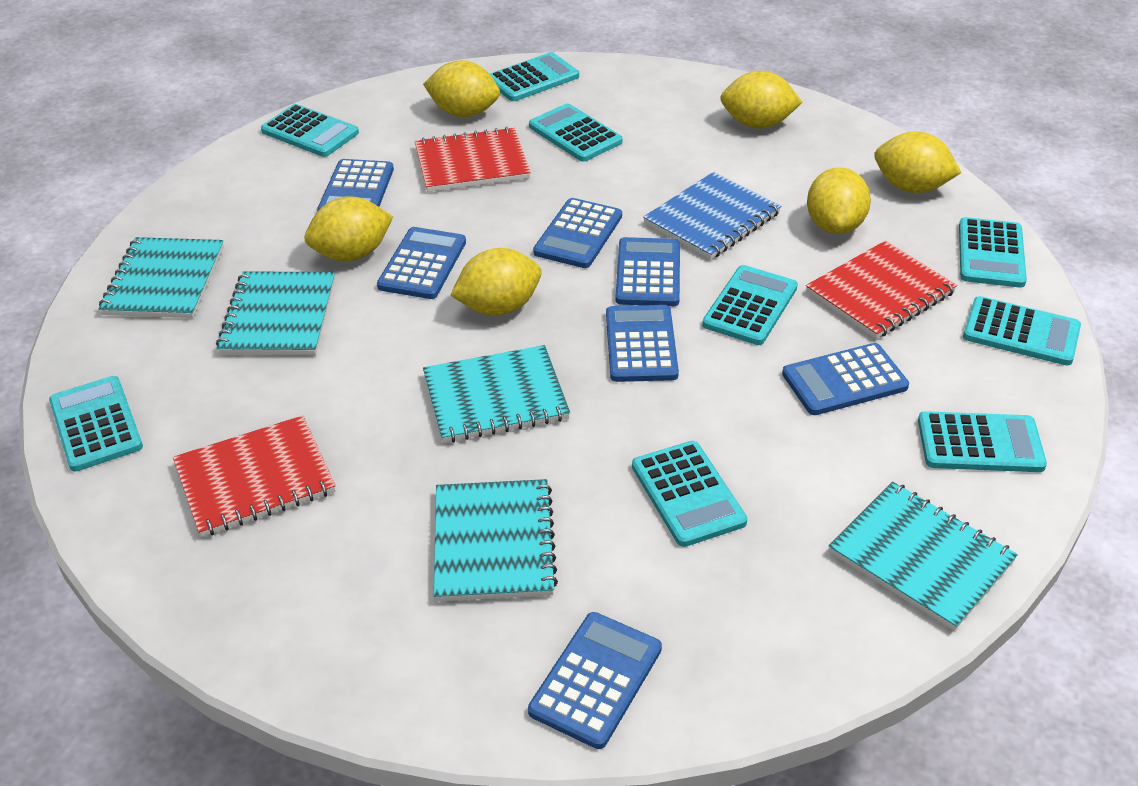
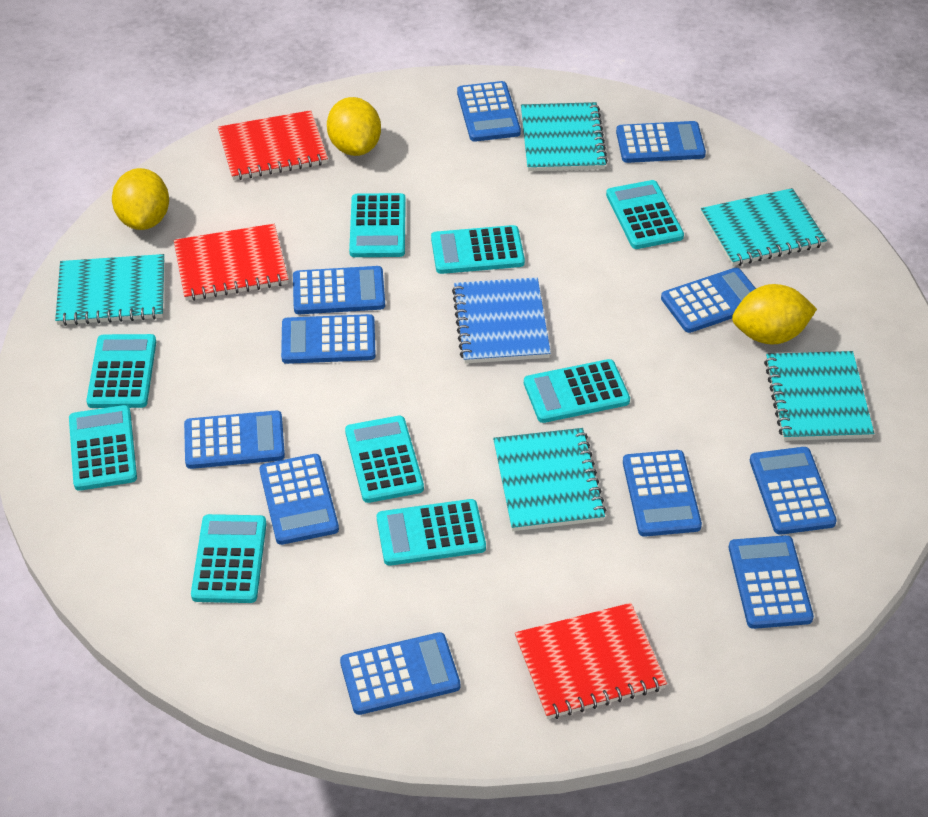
blue calculator: [317,159,394,211] [377,227,466,299] [528,612,662,749] [533,198,622,268] [606,305,679,382] [615,237,680,306] [782,343,909,415] = 7 -> [184,411,285,469] [259,454,339,545] [281,314,376,364] [293,266,385,314] [340,632,460,715] [457,81,521,142] [616,121,706,163] [623,450,702,537] [661,268,756,333] [729,535,814,629] [750,447,837,535] = 11
yellow lemon: [305,196,393,261] [423,60,500,117] [451,248,542,316] [720,71,802,129] [807,167,871,234] [874,132,962,193] = 6 -> [112,168,169,230] [327,97,381,156] [732,284,817,344] = 3

